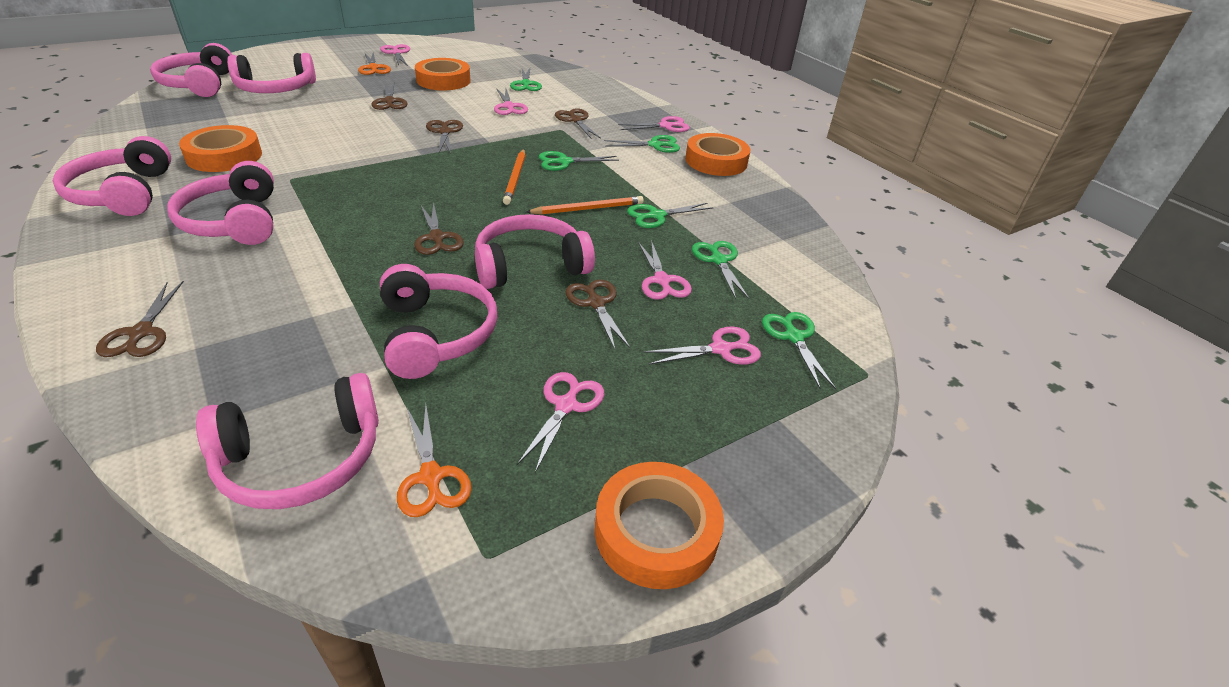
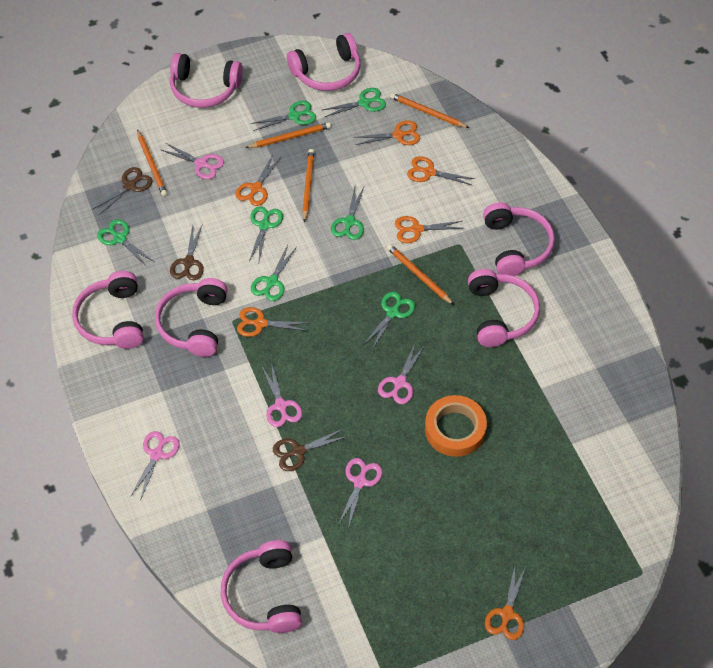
brown scissors: [96,281,184,357] [371,83,408,110] [414,202,464,255] [426,120,463,154] [555,108,601,139] [565,280,630,349] = 6 -> [92,167,153,215] [170,225,204,280] [273,428,348,471] = 3
green scissors: [510,68,542,91] [538,151,619,171] [604,135,680,153] [627,203,714,228] [692,241,749,299] [762,312,836,390] = 6 -> [97,219,154,268] [249,206,283,261] [251,101,316,131] [251,245,297,301] [322,88,386,117] [331,187,364,240] [364,292,415,349] = 7
orange pencil: [503,149,526,205] [526,196,644,215] = 2 -> [137,129,168,197] [245,122,331,148] [302,149,314,223] [387,244,454,305] [390,93,469,128] = 5
orange scissors: [358,52,391,75] [397,404,472,517] = 2 -> [236,155,281,206] [237,307,308,337] [354,120,420,145] [395,216,462,243] [407,156,475,186] [485,566,526,640] = 6
orange tape: [179,125,262,172] [415,58,471,90] [595,462,724,589] [685,133,750,176] = 4 -> [425,395,487,457] = 1
pink scissors: [380,44,410,66] [494,89,528,115] [517,372,604,473] [618,116,690,132] [638,240,692,300] [644,326,761,365] = 6 -> [130,431,179,501] [161,143,224,179] [261,363,302,427] [338,458,382,529] [378,344,425,404] = 5

